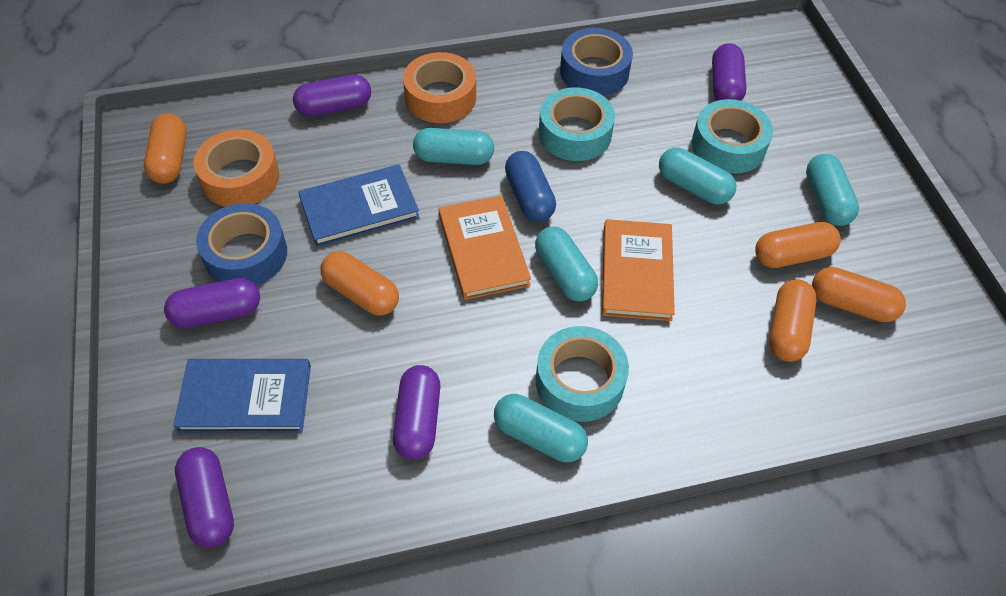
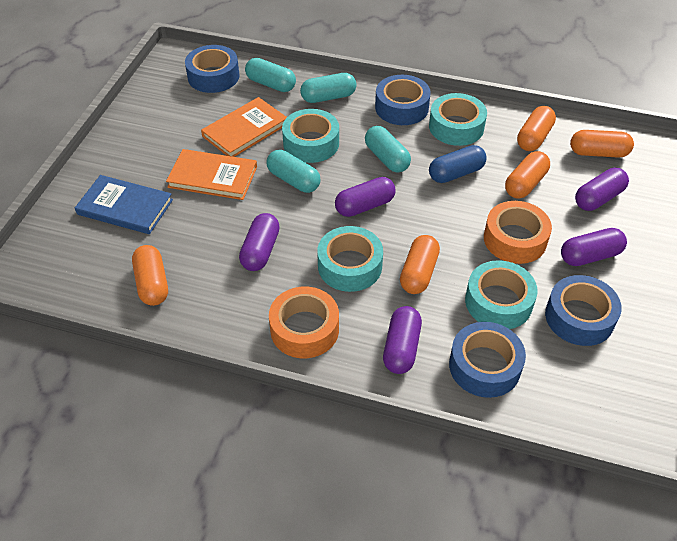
blue book: [173,359,311,433] [298,164,420,247] = 2 -> [75,175,173,234] = 1
blue tape: [196,203,287,285] [560,28,633,96] = 2 -> [185,45,240,93] [375,75,431,125] [449,322,526,398] [545,275,622,346] = 4
turquoise capsule: [413,128,494,165] [494,394,588,462] [535,227,598,302] [659,147,736,204] [806,154,859,226] = 5 -> [245,58,296,92] [267,150,321,193] [300,73,357,103] [365,126,411,172] = 4
turquoise tape: [536,326,629,422] [539,87,615,161] [692,99,773,174] = 3 -> [282,109,339,163] [317,226,383,292] [429,93,487,146] [465,260,538,329] = 4

